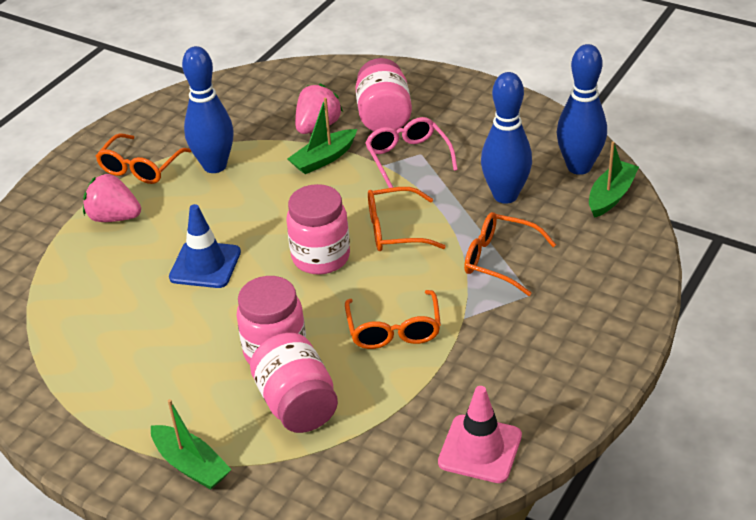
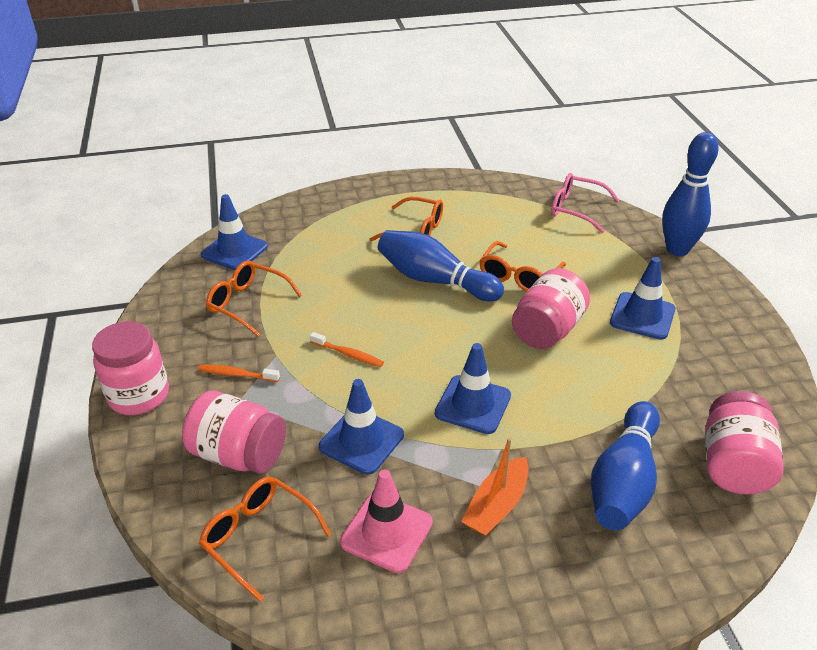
blue traffic cone: [169,204,241,288] = 1 -> [201,194,268,270] [319,379,404,475] [435,343,511,434] [610,257,676,340] = 4
green boat: [151,399,232,490] [287,98,357,174] [589,141,639,218] = 3 -> none = 0
orange boat: none = 0 -> [461,438,528,536] = 1
orange toothbrush: none = 0 -> [198,364,280,382] [310,332,384,367] = 2
pink strawberry: [83,174,141,222] [295,84,343,134] = 2 -> none = 0

